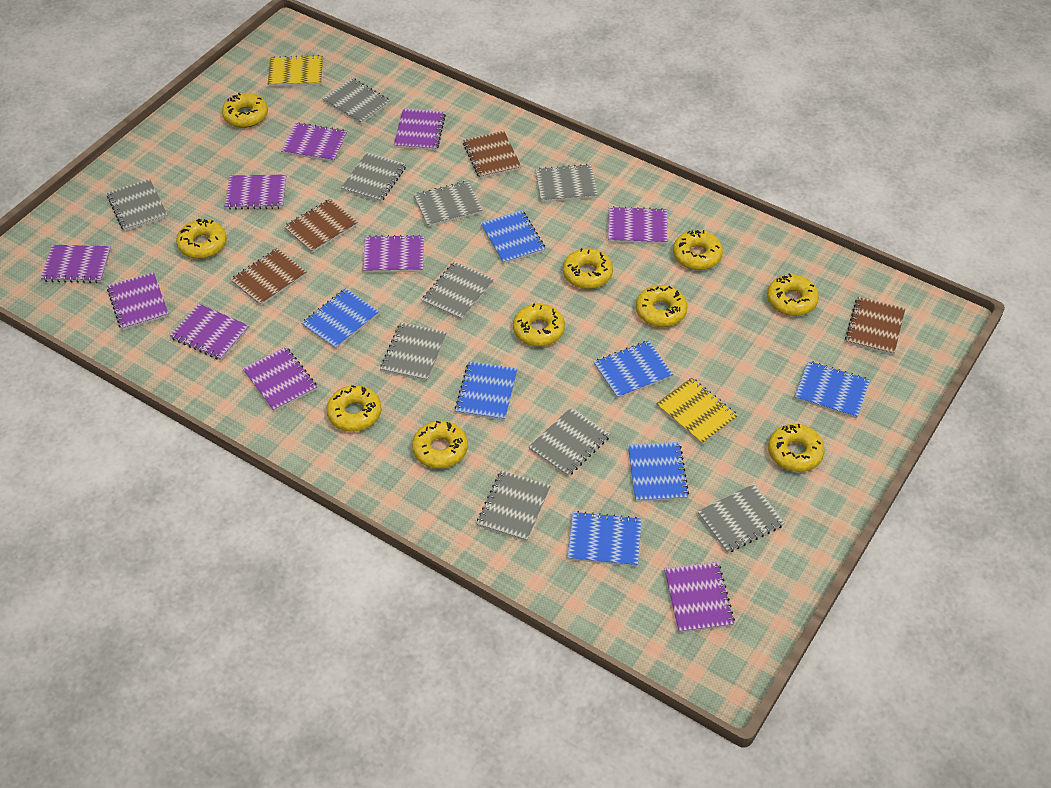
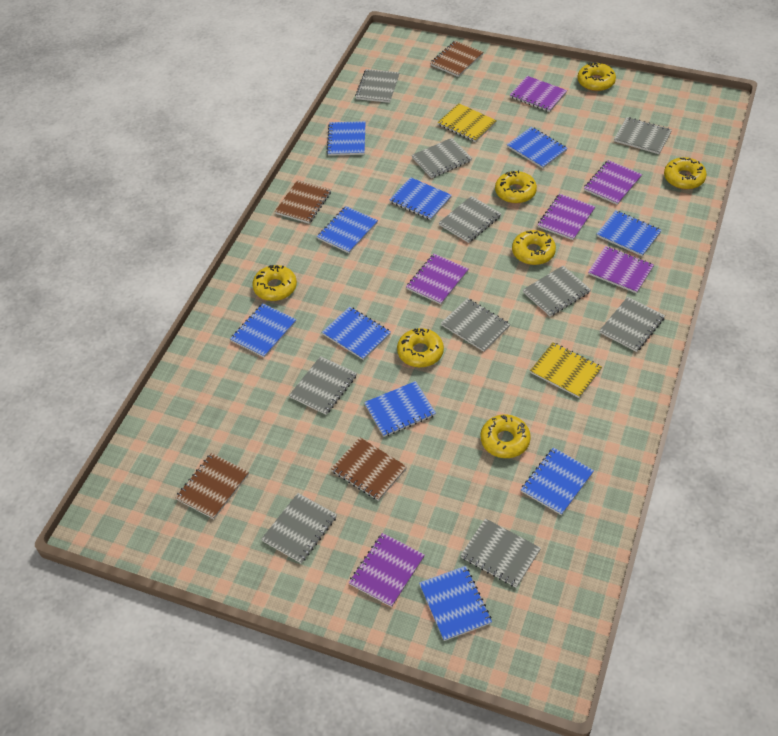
blue notebook: [302,288,379,349] [455,361,517,421] [481,210,546,264] [567,511,642,567] [594,341,673,399] [628,442,689,502] [794,361,870,419] = 7 -> [230,303,296,358] [317,206,378,253] [322,307,391,360] [327,121,366,156] [364,381,436,437] [389,177,452,220] [419,566,492,641] [507,127,568,168] [521,448,594,515] [597,211,662,256] = 10
purple notebook: [41,245,111,283] [107,272,169,330] [170,304,249,360] [225,174,287,210] [242,347,317,412] [281,122,347,162] [363,235,424,273] [394,108,446,151] [608,206,667,244] [664,562,735,633] = 10 -> [349,533,425,607] [406,254,468,304] [510,76,567,112] [538,194,595,240] [584,160,642,205] [588,246,654,293] = 6
yellow donut: [176,219,227,259] [222,93,268,128] [327,385,382,432] [412,421,468,469] [513,303,565,347] [563,248,613,289] [636,285,688,327] [673,230,723,270] [767,274,819,316] [768,424,825,472] = 10 -> [252,265,297,301] [397,328,444,368] [481,415,531,458] [495,170,537,204] [512,230,556,265] [577,62,616,91] [664,157,707,189] = 7

